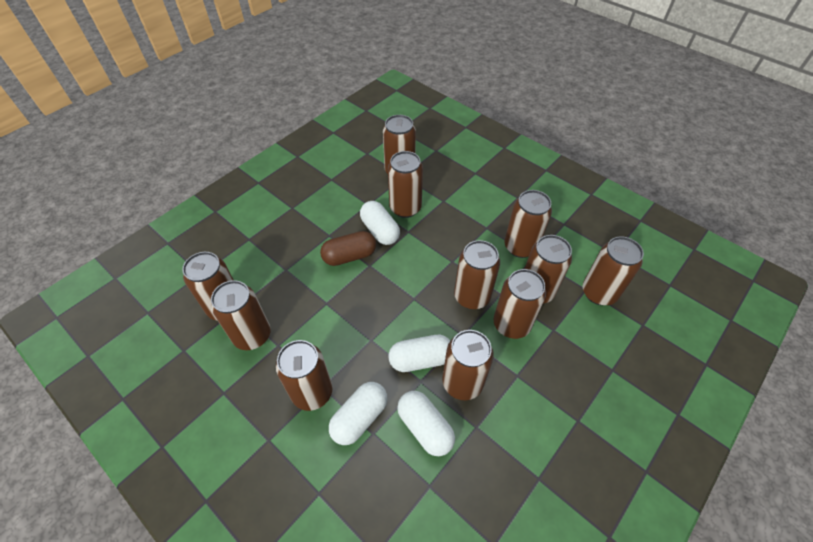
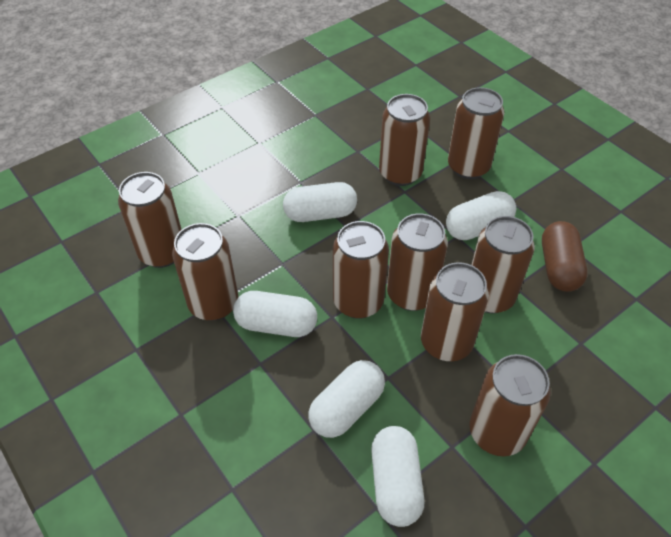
brown can: [182,252,234,321] [211,280,271,350] [276,340,333,411] [383,115,416,174] [388,151,423,218] [442,330,494,400] [454,240,500,309] [493,269,546,339] [504,190,552,258] [525,235,572,304] [583,236,644,305] = 11 -> [118,172,182,268] [172,223,238,321] [333,221,389,319] [379,94,430,186] [387,214,448,311] [421,262,489,361] [448,87,504,179] [470,354,551,457] [471,216,535,313] = 9
white capsule: [329,382,388,445] [360,201,400,245] [389,335,450,372] [397,391,455,456] = 4 -> [233,291,317,337] [283,182,357,222] [308,360,385,438] [371,426,424,527] [446,191,516,240] = 5

